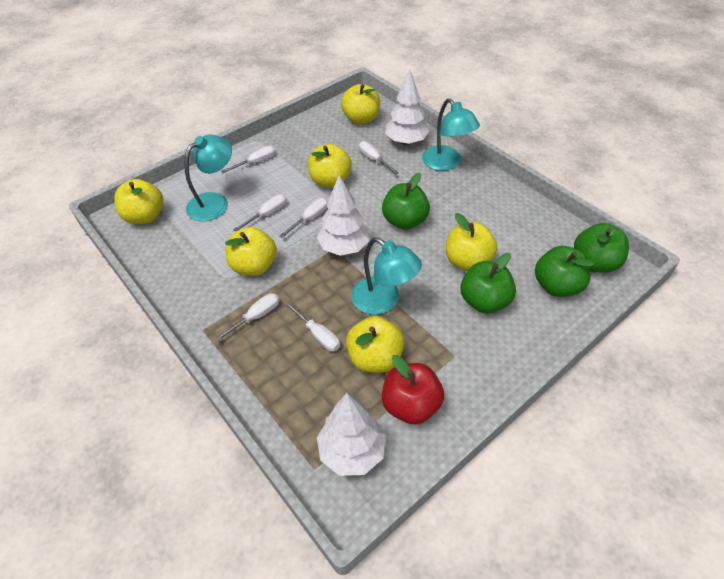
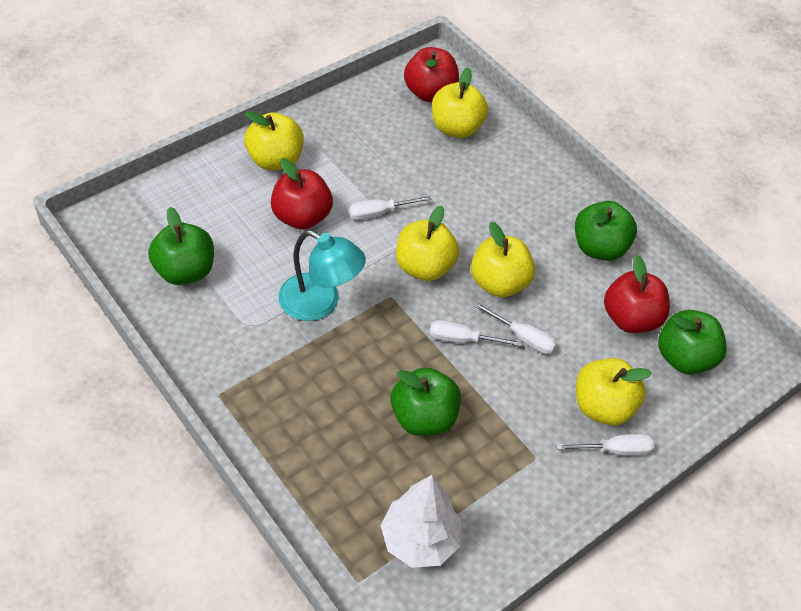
red apple: [382,355,444,425] = 1 -> [271,158,333,229] [404,47,459,102] [604,255,670,333] = 3
turquoise lamp: [184,135,232,221] [351,237,422,315] [422,98,480,171] = 3 -> [278,230,366,321] = 1
white screwdriver: [214,293,279,342] [221,146,276,173] [233,194,287,232] [279,198,328,238] [285,302,340,351] [359,141,399,175] = 6 -> [349,196,432,220] [430,320,522,347] [474,303,557,354] [556,434,655,456] = 4
white tree: [317,175,369,256] [317,393,386,476] [385,69,429,145] = 3 -> [381,475,461,568] = 1
yellow apple: [114,179,163,224] [225,227,277,276] [308,144,352,188] [341,84,380,124] [346,316,405,373] [446,213,497,271] = 6 -> [244,111,304,170] [396,205,459,281] [432,67,488,138] [471,222,535,297] [576,358,652,425] = 5

